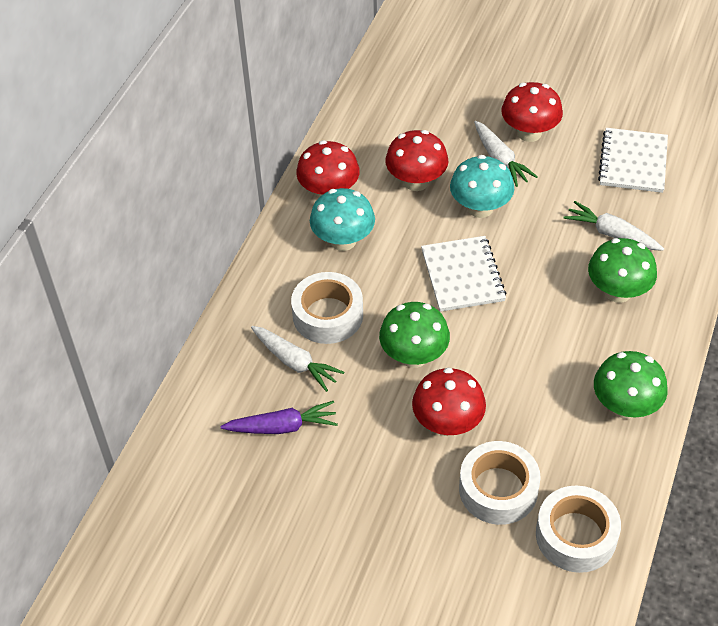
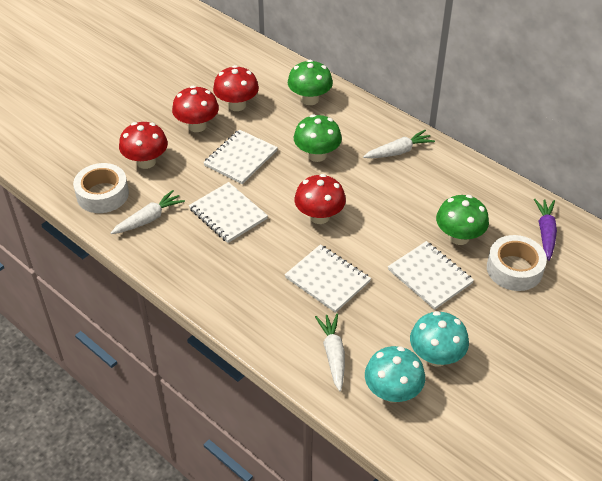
white notebook: [421,236,507,312] [598,128,668,193] = 2 -> [189,182,268,243] [203,129,278,184] [285,244,371,313] [388,241,474,310] = 4
white tape: [291,272,363,344] [459,441,541,525] [536,486,621,573] = 3 -> [73,163,129,213] [487,235,547,291] = 2

